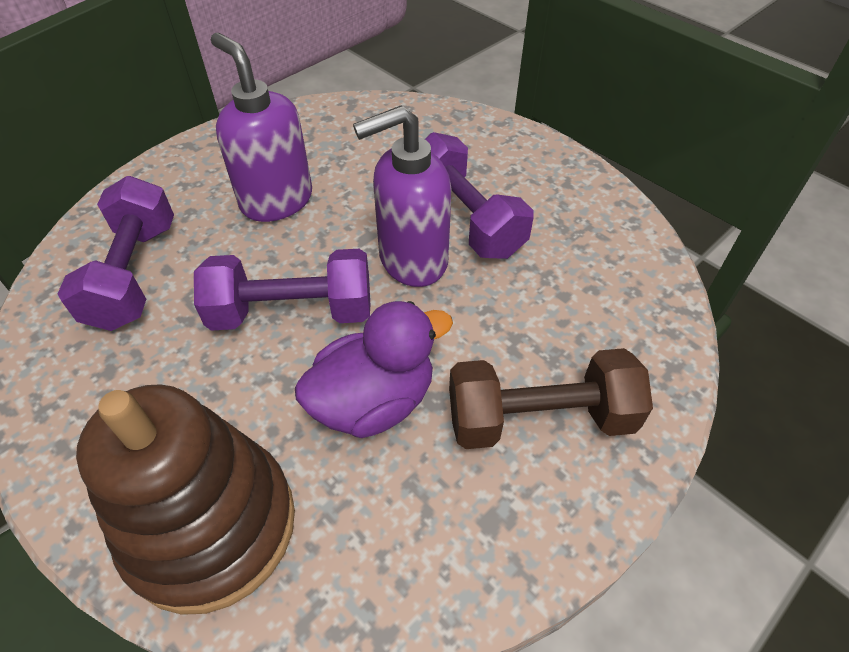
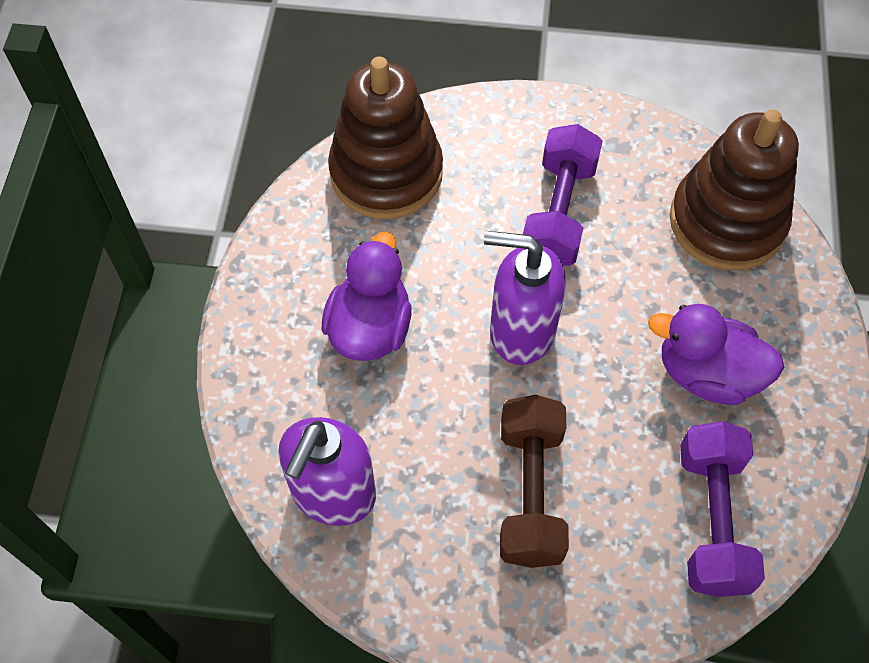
brown stacking toy: [76,384,295,615] = 1 -> [328,57,443,219] [670,109,799,270] = 2
purple duck: [295,301,453,438] = 1 -> [321,232,412,361] [648,304,784,405] = 2
purple dumbbell: [58,176,174,331] [194,249,370,331] [425,132,534,259] = 3 -> [523,124,603,266] [680,421,765,597] = 2

